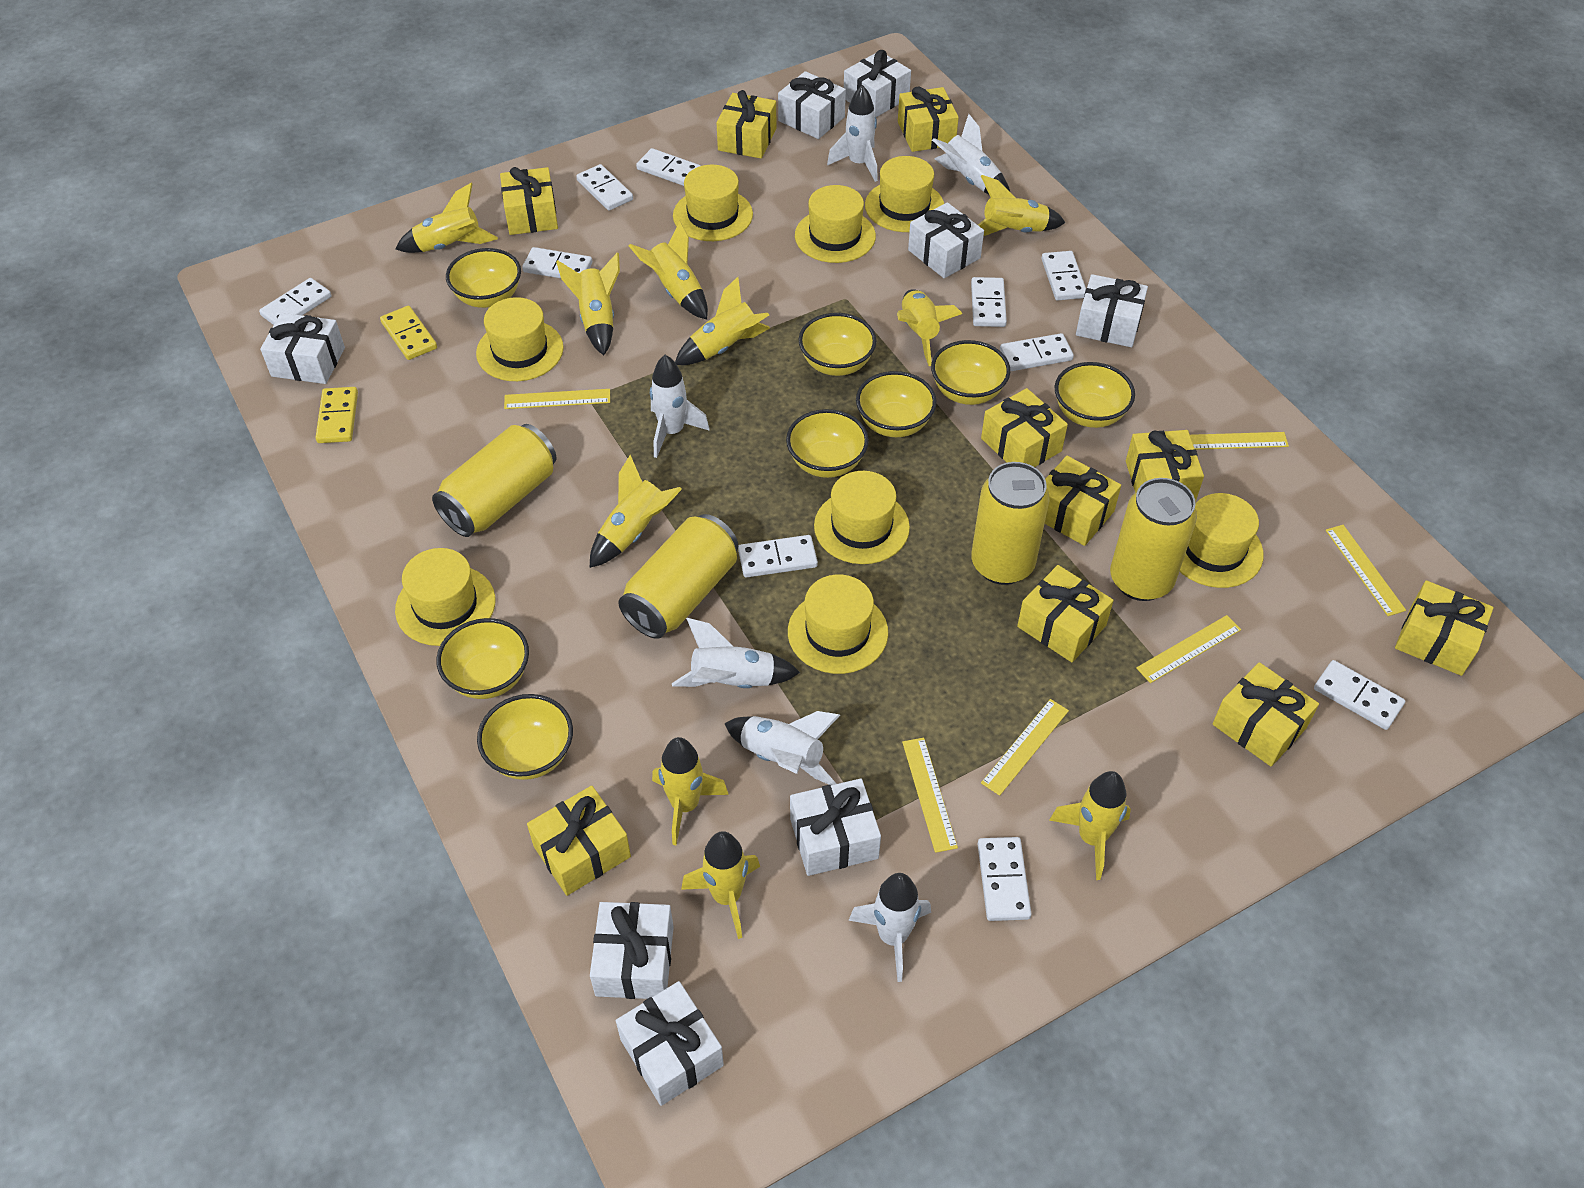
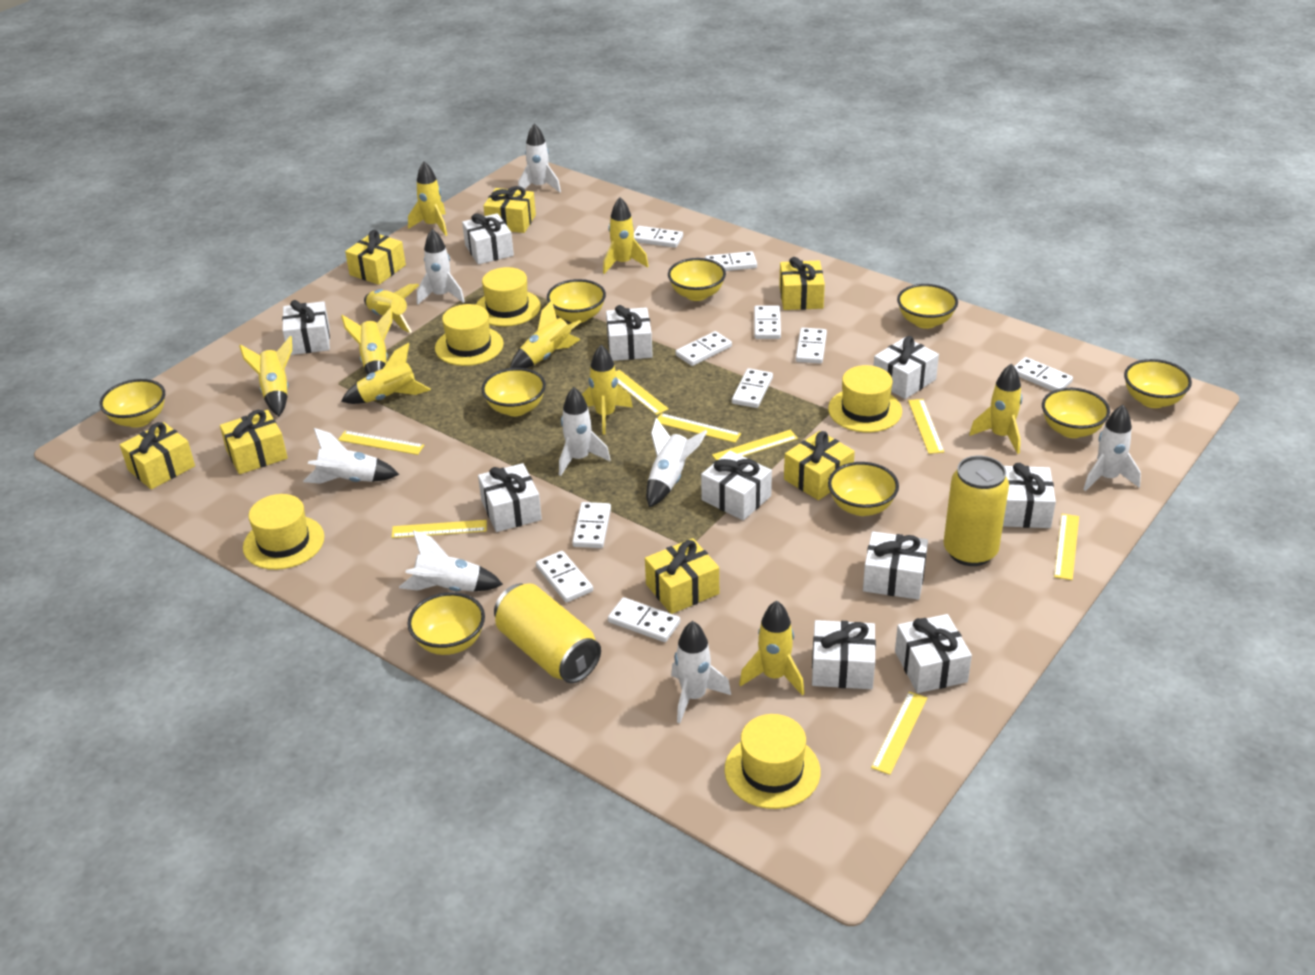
white gift: [260,313,345,384] [590,902,674,999] [616,981,724,1106] [778,71,846,139] [790,778,881,876] [844,50,911,117] [908,202,984,278] [1076,274,1148,347] = 8 -> [282,300,330,355] [462,213,514,264] [478,463,542,532] [606,305,653,361] [701,450,772,520] [812,620,876,689] [863,531,928,600] [874,336,939,399] [895,614,972,693] [1003,463,1056,528] = 10
white rocket: [650,355,710,458] [672,618,800,688] [724,711,840,785] [827,85,878,182] [848,873,931,982] [932,114,1010,194] = 6 -> [303,428,399,484] [399,530,503,592] [417,229,465,305] [518,124,561,193] [559,387,610,476] [646,418,707,507] [671,621,731,723] [1083,405,1141,491] = 8
yellow bowl: [436,618,529,699] [446,248,521,308] [477,694,573,780] [786,409,869,478] [799,313,876,376] [856,371,937,437] [931,340,1010,405] [1054,362,1135,428] = 8 -> [100,379,165,428] [407,592,485,655] [481,368,546,416] [547,279,606,323] [668,258,726,301] [828,462,899,516] [897,284,958,329] [1042,388,1110,438] [1124,359,1192,408] = 9
yellow can: [432,424,556,537] [618,514,738,639] [971,462,1050,585] [1110,478,1197,601] = 4 -> [494,583,601,683] [944,456,1009,566] = 2
yellow domino: [315,387,358,443] [380,306,437,360] = 2 -> none = 0
yellow gift: [500,167,558,235] [527,786,631,896] [717,90,776,158] [898,86,959,152] [981,388,1068,467] [1017,565,1114,662] [1045,456,1121,546] [1126,430,1204,502] [1213,662,1319,766] [1395,580,1494,676] = 10 -> [120,422,195,489] [220,410,288,474] [345,230,406,285] [484,186,536,233] [645,538,719,614] [779,257,825,310] [784,431,855,500] = 7
yellow hat: [395,548,495,646] [476,297,564,381] [673,165,753,241] [788,575,888,674] [795,185,876,263] [814,471,910,564] [865,156,944,232] [1179,493,1264,588] = 8 -> [243,494,324,570] [435,304,504,366] [476,267,541,326] [725,714,821,809] [828,365,902,432] = 5
yellow ruler: [504,389,610,409] [902,738,958,853] [981,699,1069,796] [1136,615,1241,683] [1190,432,1289,450] [1325,525,1406,616] = 6 -> [338,431,424,455] [392,520,487,538] [616,370,669,415] [657,413,741,443] [712,430,798,460] [871,691,927,775] [908,399,944,454] [1054,514,1079,580] = 8

